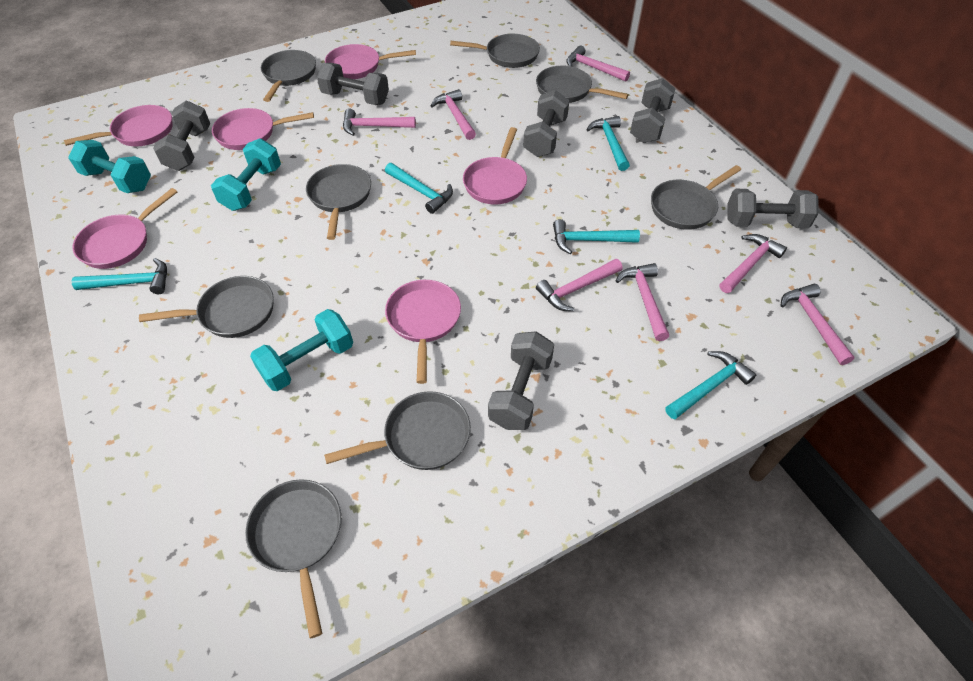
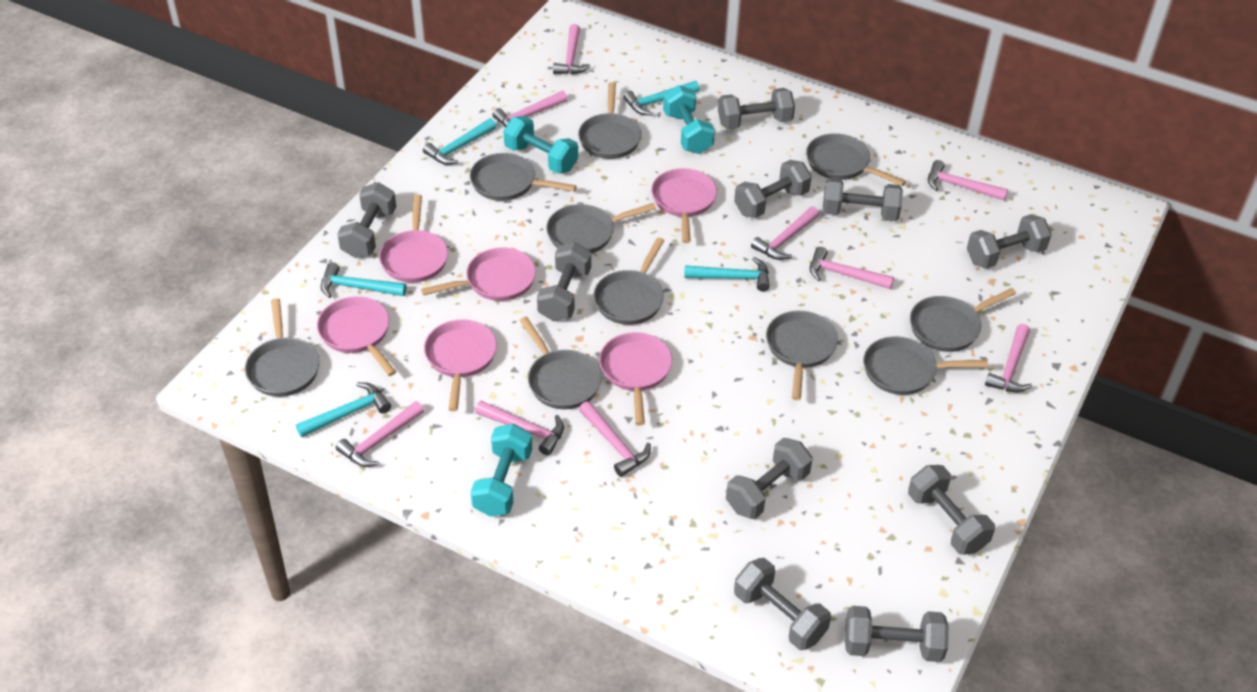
grey dumbbell: [153,101,210,171] [317,63,389,105] [488,331,554,430] [523,90,569,157] [630,78,675,143] [727,189,819,229] = 6 -> [337,183,396,258] [537,242,591,322] [718,88,795,129] [726,438,813,519] [734,160,812,218] [734,558,831,650] [823,178,903,221] [845,606,949,662] [908,465,995,555] [967,214,1052,269] = 10
grey pan: [139,276,274,338] [245,479,341,638] [261,50,316,102] [306,164,371,240] [324,391,471,470] [450,34,540,68] [536,66,628,103] [651,165,741,230] = 8 -> [245,298,319,397] [470,153,577,201] [519,317,602,409] [546,203,656,253] [578,82,642,159] [594,237,665,325] [766,311,838,400] [806,133,906,186] [863,336,988,395] [910,288,1016,352] = 10
pink hammer: [343,108,416,136] [431,89,476,140] [536,259,622,311] [566,45,630,82] [616,263,669,341] [719,234,787,293] [780,284,855,365] = 7 -> [336,401,424,467] [475,401,564,456] [493,91,568,127] [553,24,590,75] [579,401,651,477] [751,206,819,260] [810,247,894,289] [928,160,1008,200] [985,324,1032,393] = 9

